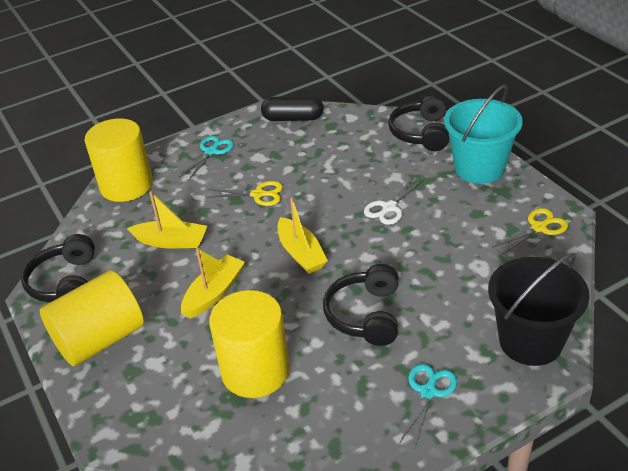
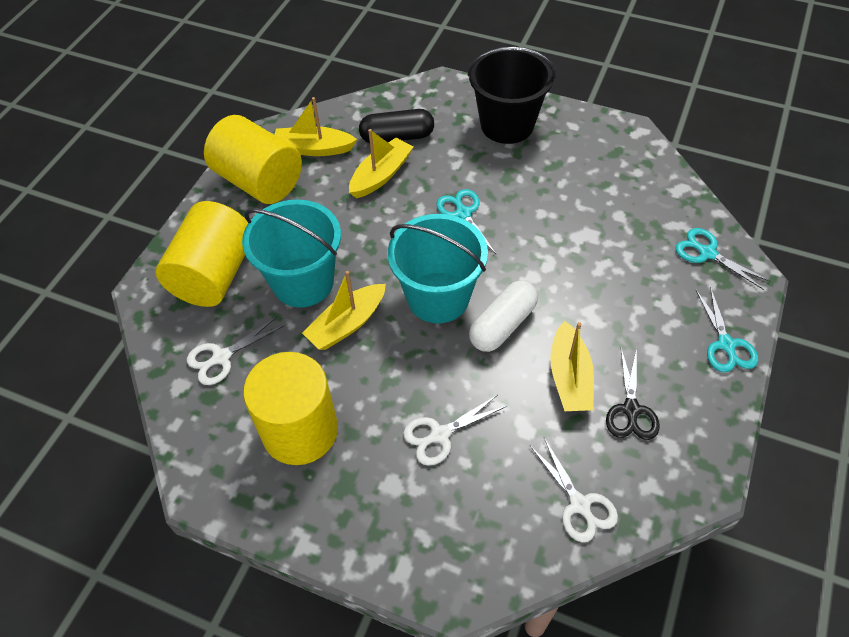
black headphones: [21,234,95,302] [323,264,398,346] [388,94,449,151] = 3 -> none = 0
black scissors: none = 0 -> [606,348,660,440] = 1
turquoise bucket: [444,85,523,184] = 1 -> [242,199,341,308] [388,214,488,323] = 2
turquoise scissors: [179,136,234,180] [400,364,457,448] = 2 -> [437,189,496,254] [675,228,770,290] [696,287,758,372] = 3
white capsule: none = 0 -> [469,281,538,352] = 1
white scissors: [364,176,424,225] = 1 -> [187,317,284,385] [403,395,507,466] [530,438,618,542] = 3
yellow boat: [127,191,207,249] [181,248,245,318] [278,197,328,274] = 3 -> [274,97,357,156] [302,271,386,350] [349,129,413,198] [551,321,594,411] = 4
yellow scissors: [206,181,283,206] [492,208,568,255] = 2 -> none = 0

